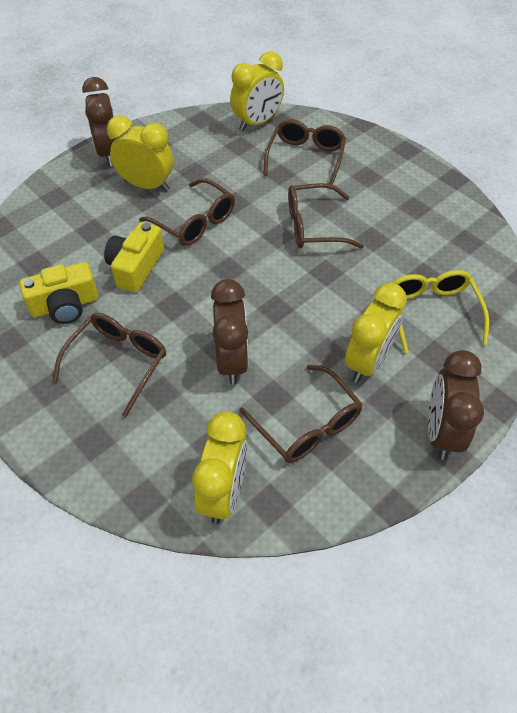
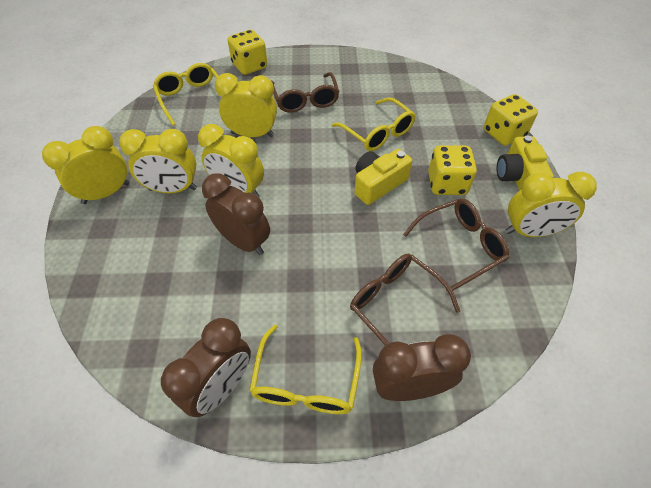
brown glasses: [52,313,166,417] [139,178,235,246] [239,365,363,463] [264,119,346,185] [288,183,364,249] = 5 -> [271,72,339,113] [350,253,460,345] [403,199,509,292] = 3
yellow clock: [107,115,173,191] [192,411,248,524] [230,51,284,131] [345,283,407,383] = 4 -> [42,126,129,204] [119,129,197,193] [198,124,264,197] [215,73,277,137] [506,172,597,237] = 5
yellow dice: none = 0 -> [228,30,267,75] [428,145,477,195] [484,94,538,146] = 3
yellow glasses: [392,270,489,353] = 1 -> [153,63,218,126] [249,325,362,414] [332,97,416,151] = 3

